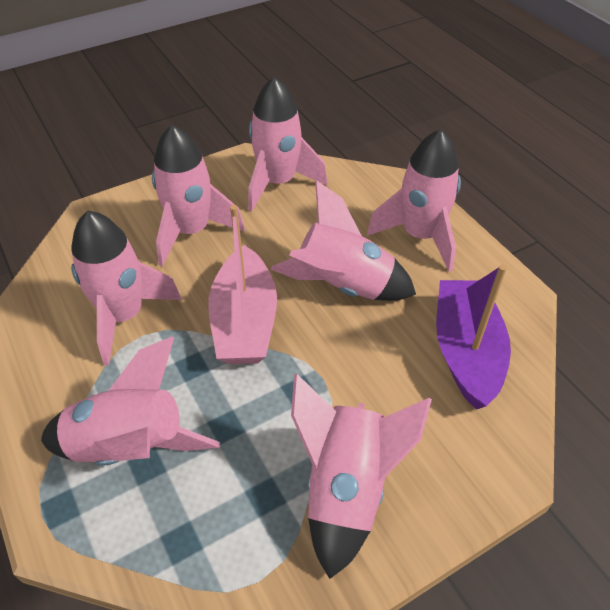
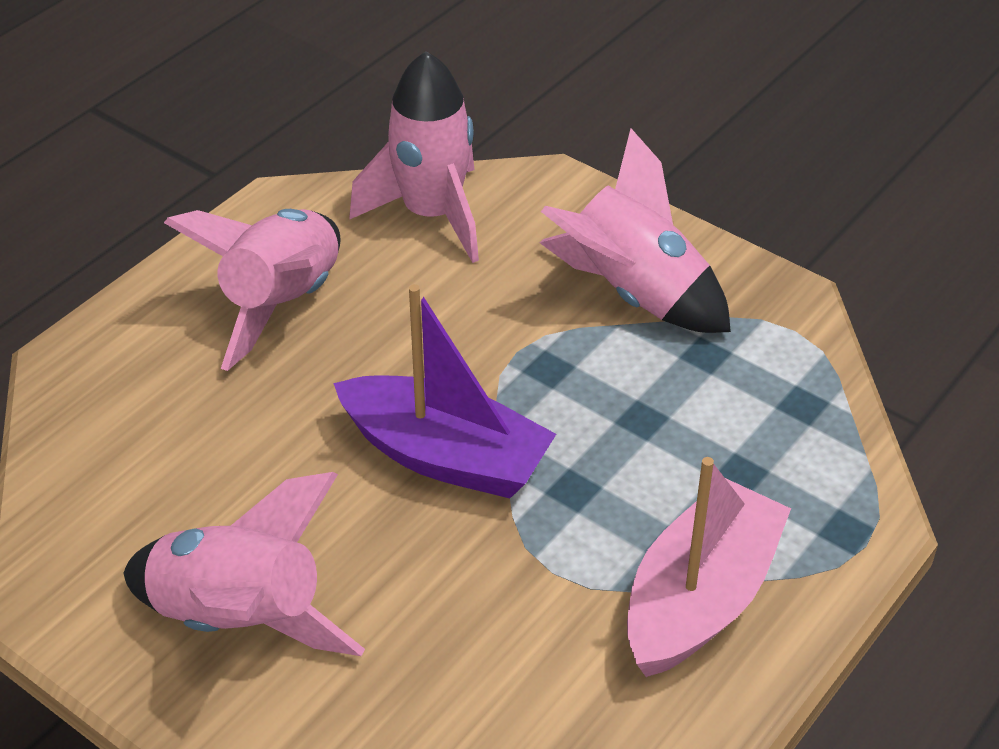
pink rocket: [41,337,220,466] [71,211,182,365] [152,125,245,266] [248,77,327,212] [271,180,416,301] [291,374,432,579] [367,129,461,272] = 7 -> [124,472,365,656] [164,209,340,371] [349,51,479,263] [540,129,731,333] = 4

